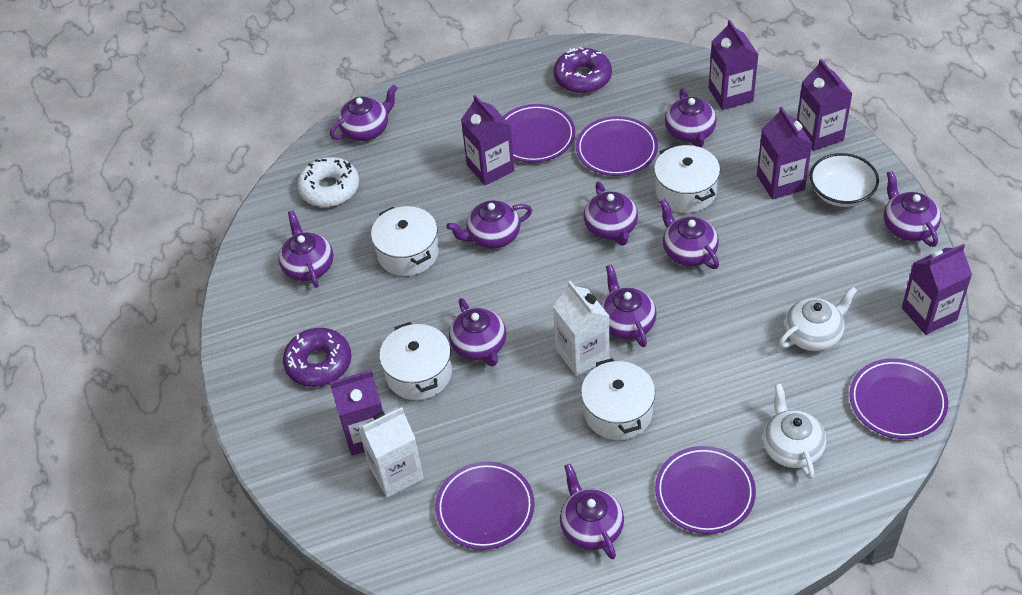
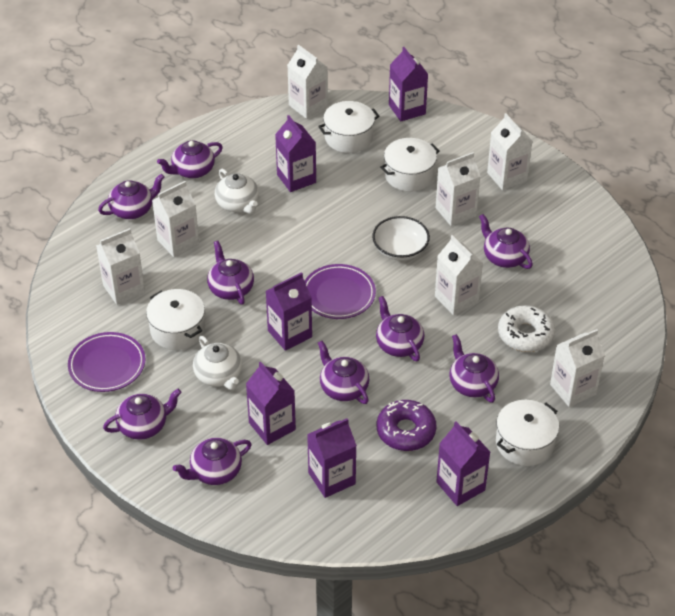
purple donut: [283,328,351,387] [554,47,612,94] = 2 -> [377,400,437,451] = 1
purple plate: [435,461,535,550] [503,104,575,163] [576,116,658,176] [655,446,756,534] [849,358,948,439] = 5 -> [68,332,145,392] [305,264,376,319] = 2
purple teapot: [278,211,333,288] [330,84,398,141] [446,200,532,249] [449,298,506,367] [560,464,624,559] [583,182,638,246] [600,264,657,347] [660,199,719,269] [665,88,717,147] [884,171,941,247] = 10 -> [98,174,164,219] [103,389,181,440] [157,140,223,178] [173,438,252,485] [207,241,254,305] [318,341,370,404] [376,296,424,361] [449,334,499,403] [479,214,533,269] = 9
white carton: [358,407,424,497] [553,281,610,376] = 2 -> [96,228,145,305] [152,181,199,257] [287,45,328,119] [435,235,483,316] [436,152,481,226] [487,113,532,190] [550,329,605,407] = 7

